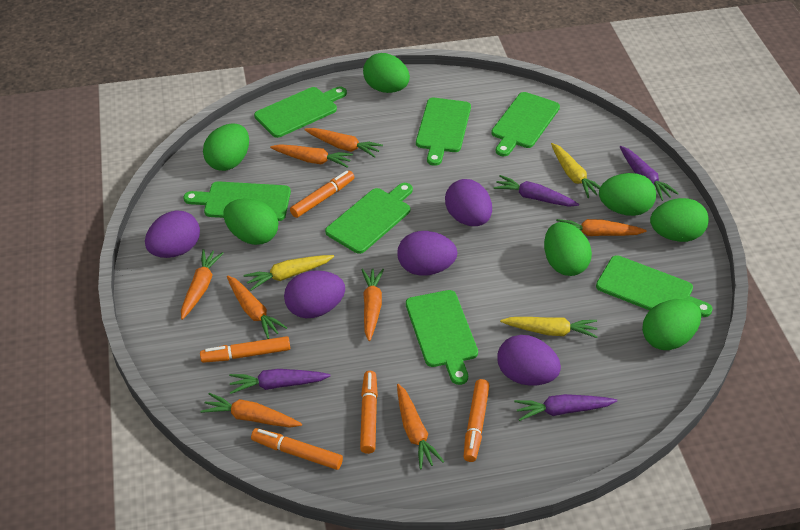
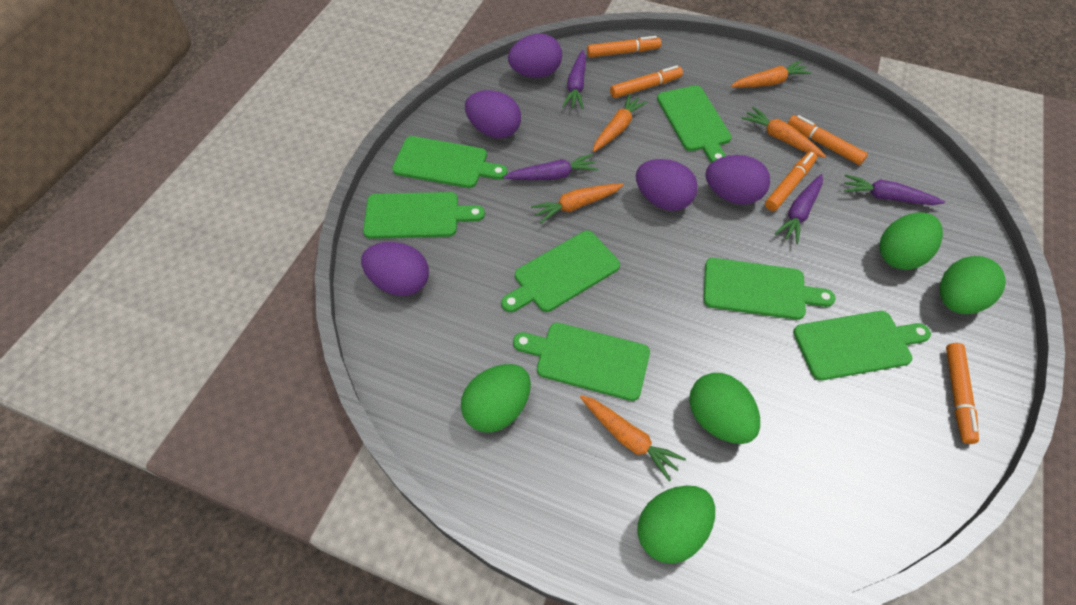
green egg: [203,124,249,171] [223,199,278,245] [363,53,410,93] [544,222,592,276] [599,173,656,216] [642,299,701,350] [650,198,709,242] = 7 -> [461,364,531,433] [637,486,715,564] [689,373,760,444] [879,212,943,270] [940,256,1006,314] = 5
orange carrot: [181,249,224,320] [200,393,302,427] [227,275,287,339] [270,144,353,168] [304,128,383,158] [361,268,384,341] [397,384,444,469] [556,219,647,236] = 8 -> [531,184,624,223] [580,395,686,482] [593,94,648,152] [731,60,812,88] [741,107,826,158] = 5
yellow carrot: [243,255,334,291] [500,317,598,338] [551,143,600,198] = 3 -> none = 0

